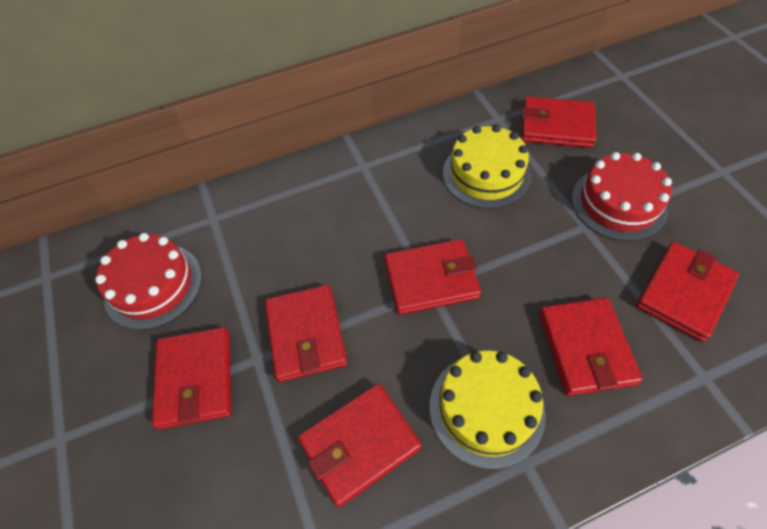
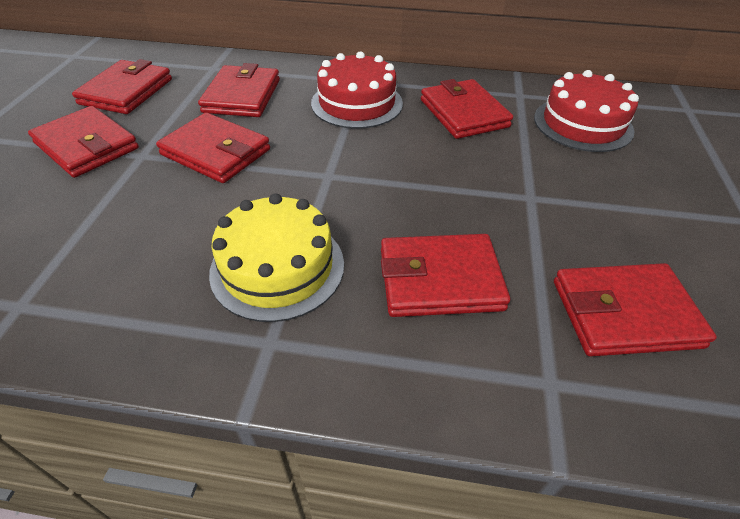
yellow cake: [430,351,546,469] [443,125,531,209] = 2 -> [209,193,344,322] = 1

